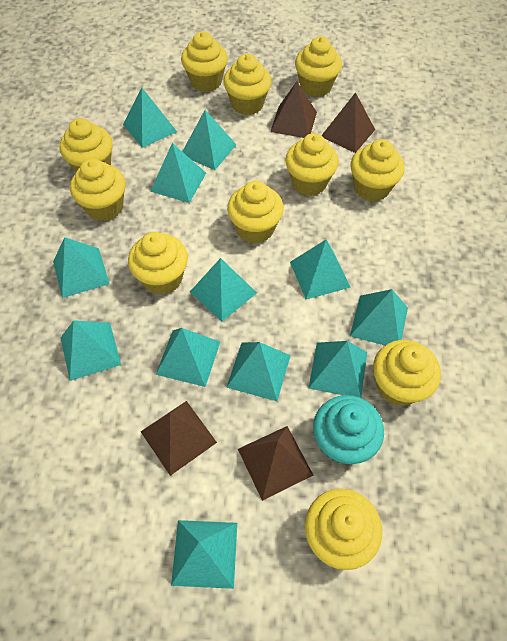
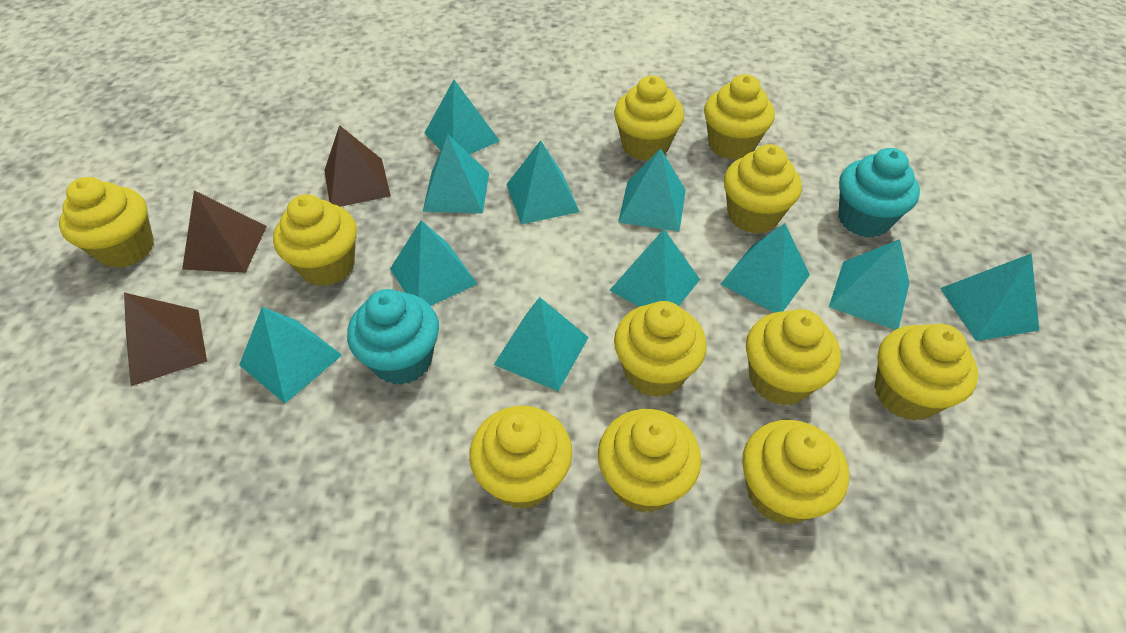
brown pyramid: [141,401,217,476] [238,426,314,501] [270,82,317,138] [321,92,375,153] = 4 -> [124,293,207,386] [182,190,267,273] [324,125,391,207] = 3
turquoise cupcake: [313,395,384,464] = 1 -> [347,289,439,385] [838,148,920,238] = 2
turquoise pyramid: [53,237,109,298] [61,320,121,381] [123,88,177,148] [150,143,206,203] [156,328,220,387] [171,520,237,589] [182,110,237,170] [190,258,257,321] [226,342,291,401] [290,240,351,299] [309,341,367,398] [350,289,408,345] = 12 -> [239,307,342,404] [390,220,478,306] [422,134,489,214] [425,80,500,154] [494,297,589,391] [506,140,580,224] [609,229,700,307] [618,148,686,231] [721,223,810,313] [829,239,909,330] [941,253,1039,341] = 11

